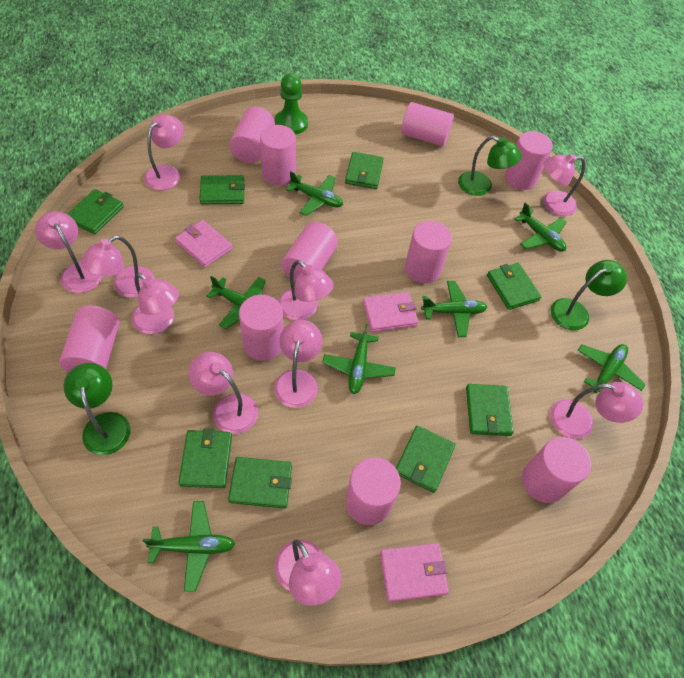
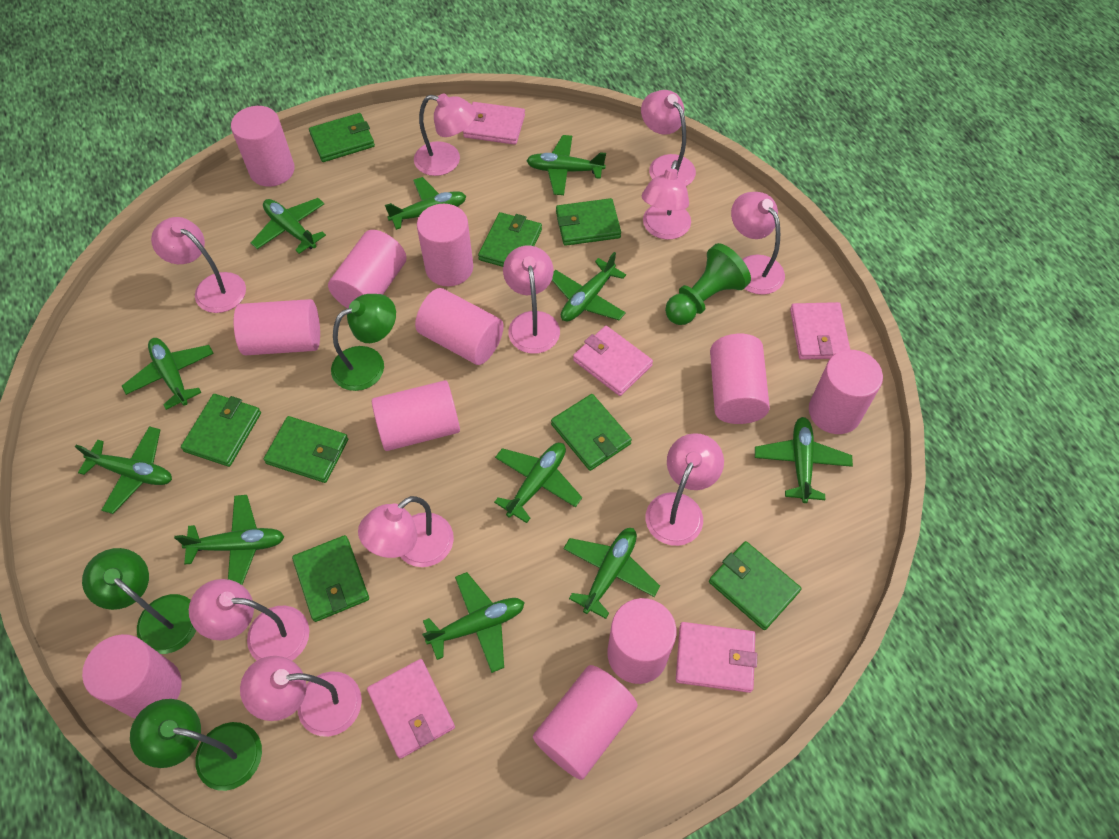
green plane: [143,501,235,592] [207,276,266,329] [286,171,343,216] [322,324,396,394] [421,281,487,337] [514,202,567,252] [578,344,646,393] = 7 -> [75,426,172,514] [122,338,214,410] [174,495,285,585] [251,198,326,254] [385,177,466,230] [422,572,525,673] [494,443,582,523] [526,135,606,195] [552,252,626,322] [563,528,660,619] [755,417,853,503] = 11
pink cylinder: [59,305,119,373] [229,107,275,163] [239,295,283,361] [260,125,296,186] [281,222,338,282] [345,457,401,525] [401,102,454,146] [405,221,452,283] [505,131,553,190] [522,437,591,503] = 10 -> [82,634,182,718] [231,106,295,187] [234,299,320,356] [328,230,407,308] [372,380,460,451] [415,288,504,365] [417,204,473,286] [533,665,638,780] [607,598,676,684] [710,334,770,424] [809,350,883,434] = 11
pink wallet: [175,220,233,268] [363,292,419,332] [380,543,449,602] = 3 -> [367,659,455,759] [463,102,525,145] [573,326,653,396] [676,622,757,693] [790,302,850,360] = 5

